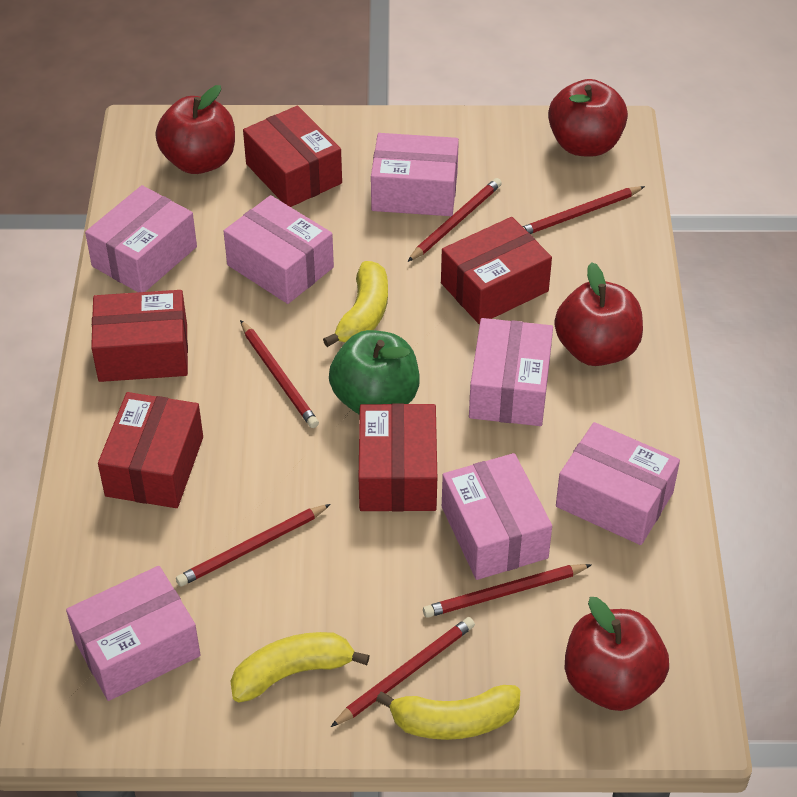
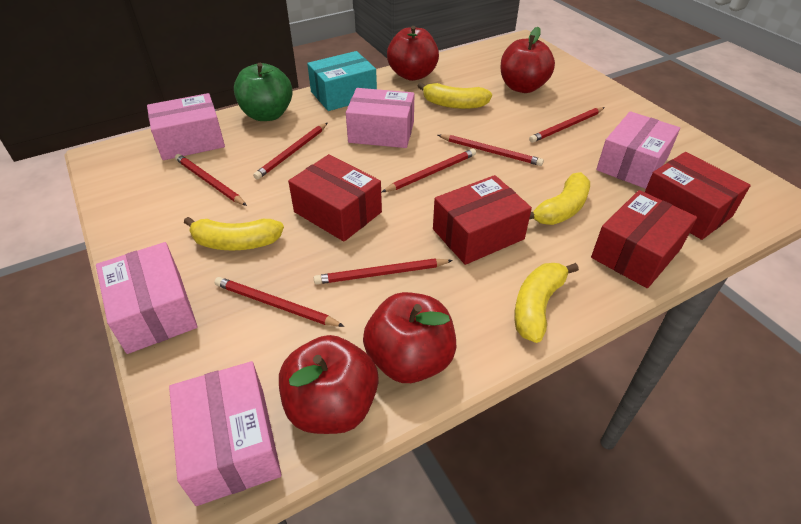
pink box: [66,566,201,701] [85,185,197,292] [224,195,334,304] [371,133,459,216] [442,453,552,580] [469,318,553,426] [556,422,680,545] = 7 -> [96,242,198,354] [147,93,225,160] [169,361,282,506] [346,88,414,148] [596,111,680,189] = 5
red box: [91,290,188,382] [98,392,203,508] [243,106,342,207] [359,403,437,512] [441,217,552,324] = 5 -> [288,154,382,241] [433,175,532,265] [591,190,697,288] [645,152,751,240] = 4
red pencil: [176,504,331,587] [240,320,319,428] [331,617,475,727] [407,178,502,262] [423,564,592,618] [523,186,645,234] = 6 -> [175,154,247,206] [214,277,344,327] [253,123,328,180] [314,258,453,284] [382,149,476,192] [438,134,544,166] [529,107,605,143] = 7
turquoise box: none = 0 -> [307,51,377,111] = 1
yellow banana: [230,632,370,703] [323,261,388,347] [376,685,520,740] = 3 -> [184,217,284,251] [418,82,492,109] [514,263,579,343] [529,172,590,225] = 4

